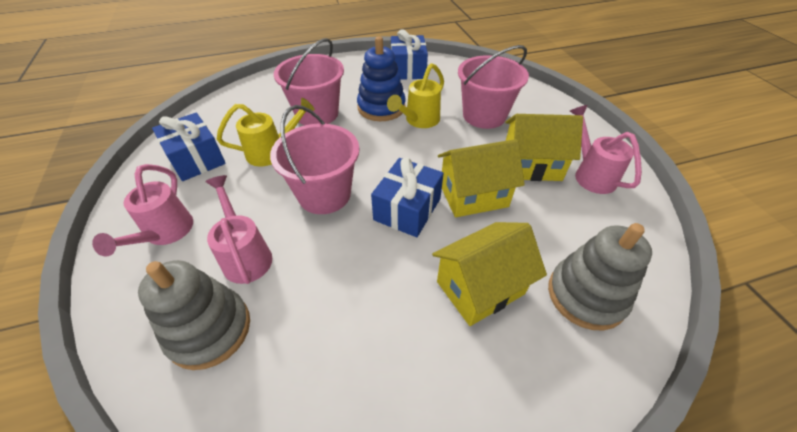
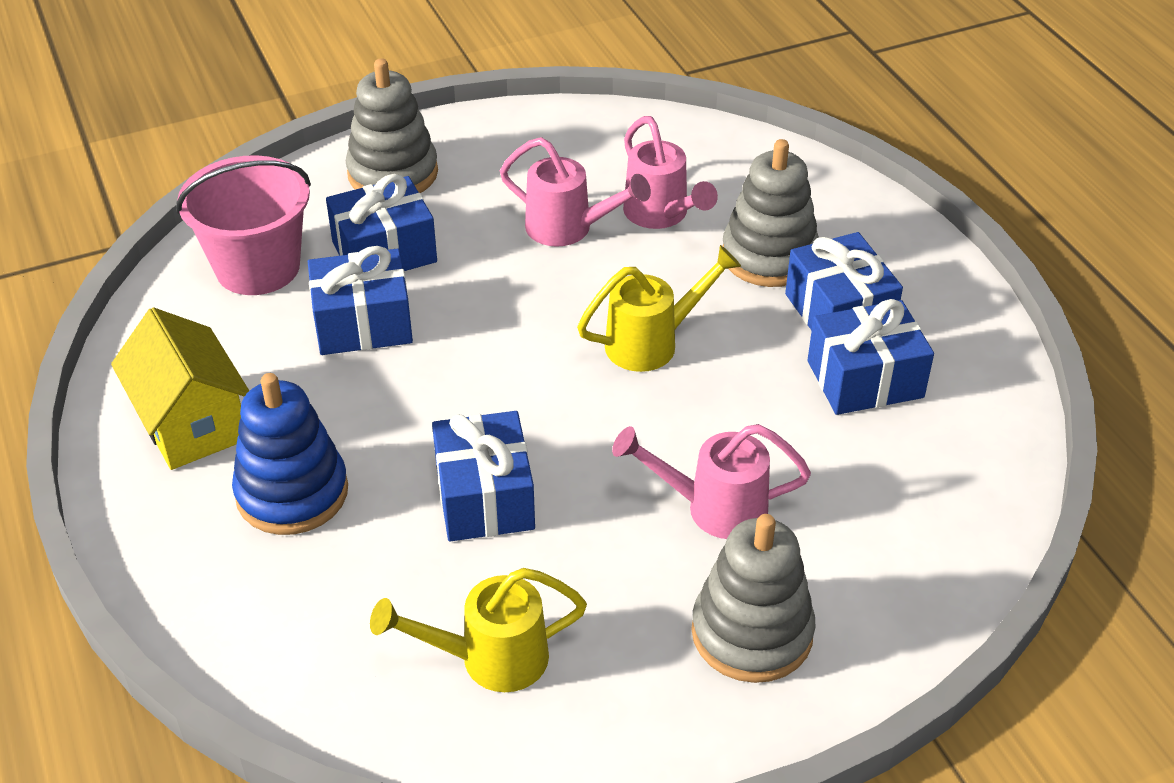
blue gift: [152,113,226,181] [371,157,444,237] [391,29,428,80] = 3 -> [308,246,413,355] [326,174,437,271] [432,411,535,541] [785,232,903,331] [808,299,934,415] = 5
grey stacking toy: [138,260,250,370] [548,223,652,331] = 2 -> [346,58,438,193] [691,514,816,683] [723,139,819,287] = 3
pink bucket: [270,105,359,214] [274,38,344,125] [458,45,529,129] = 3 -> [176,155,311,295] = 1
yellow house: [432,222,547,326] [438,139,525,217] [505,114,583,181] = 3 -> [111,308,249,470] = 1

